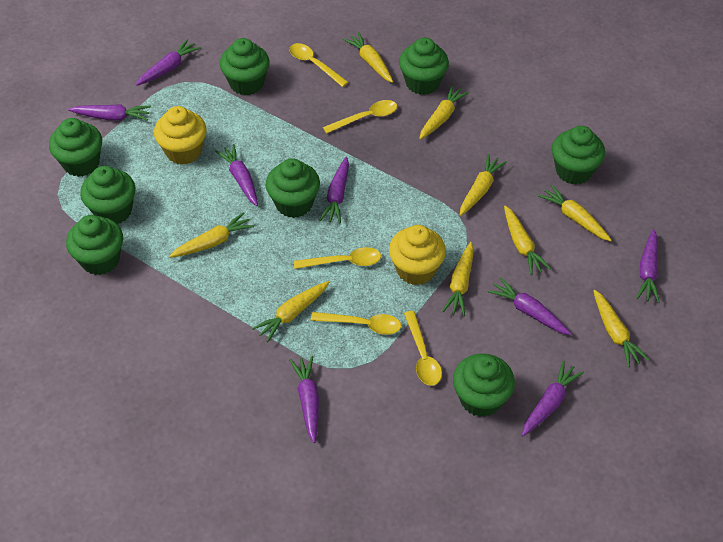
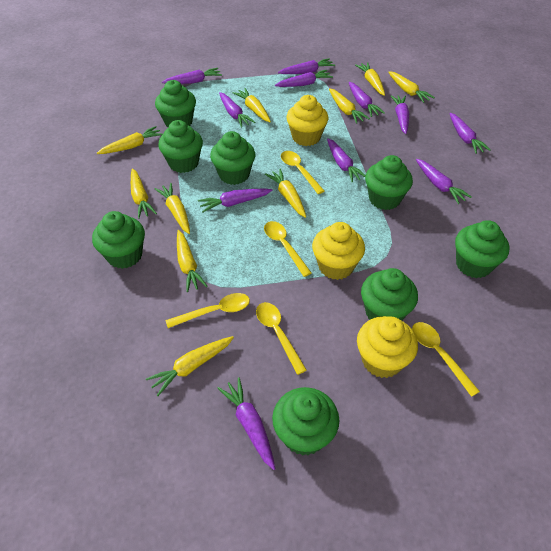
purple carrot: [68,104,151,121] [136,39,201,86] [215,144,258,206] [290,356,319,443] [320,157,349,223] [488,277,571,335] [522,360,584,436] [636,229,660,303] = 8 -> [162,68,222,84] [198,188,272,213] [217,377,275,470] [219,92,255,128] [275,70,333,87] [278,58,335,74] [327,138,365,183] [349,82,385,117] [391,95,409,134] [416,159,472,204] [450,113,491,154] = 11
yellow carrot: [169,212,254,258] [252,281,329,342] [343,32,393,83] [419,85,469,140] [442,242,474,316] [460,154,507,216] [504,205,551,275] [538,185,611,241] [593,289,649,367] = 9 -> [97,126,163,154] [131,169,157,219] [146,336,234,396] [154,183,190,234] [177,230,207,292] [233,88,271,122] [265,169,306,218] [329,88,370,124] [355,62,385,96] [388,71,435,103] = 10
yellow cupcake: [154,106,207,165] [389,225,446,285] = 2 -> [286,95,328,146] [312,222,365,280] [357,316,418,378] = 3

